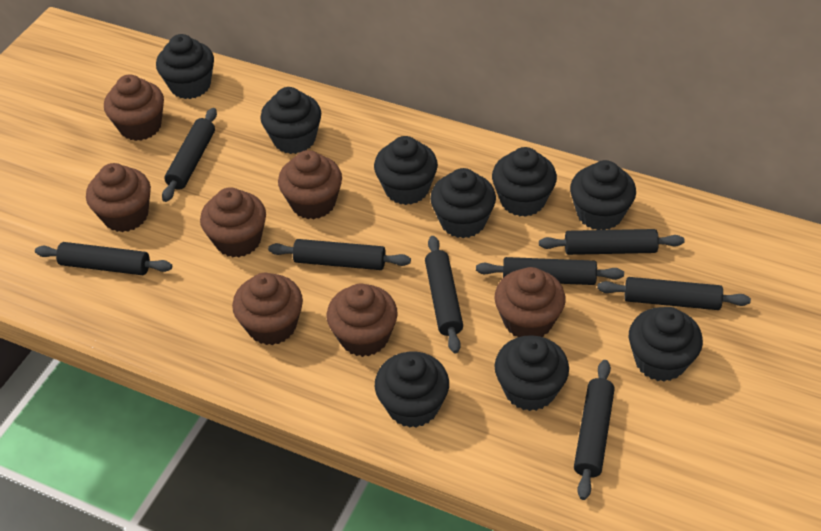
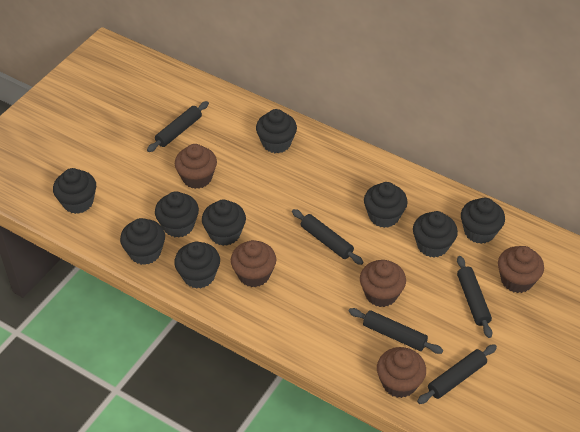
black rolling pin: [35,242,172,275] [162,108,217,202] [268,239,411,270] [425,236,463,353] [476,257,624,285] [539,229,684,255] [574,360,615,500] [597,277,751,310] = 8 -> [147,101,209,152] [292,209,364,265] [349,308,443,354] [417,344,497,404] [457,256,492,338] = 5
brown cupcake: [86,163,151,232] [104,74,164,141] [200,187,266,257] [232,273,303,345] [278,150,342,219] [327,283,398,357] [495,267,565,337] = 7 -> [175,144,217,189] [231,240,276,287] [360,260,406,307] [377,347,426,398] [498,246,544,293] = 5

